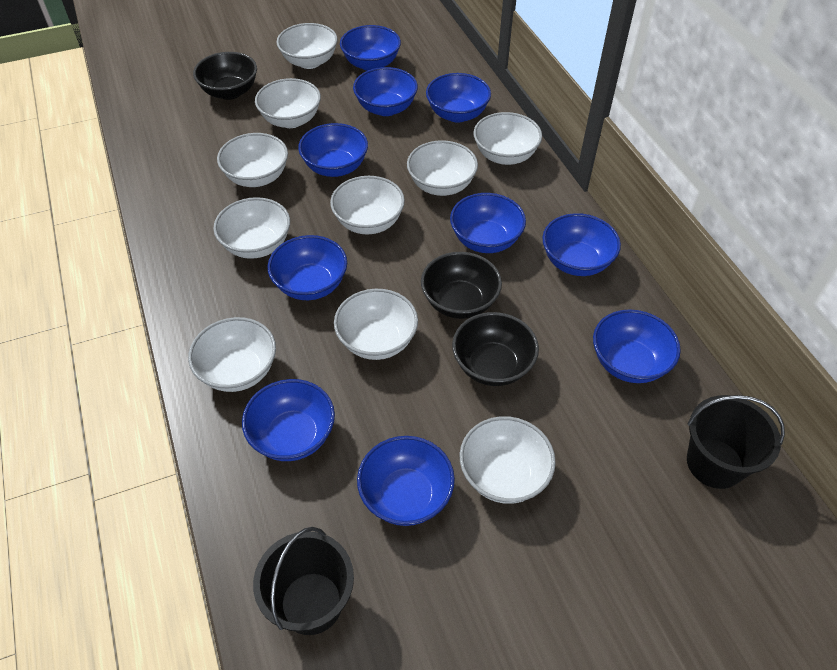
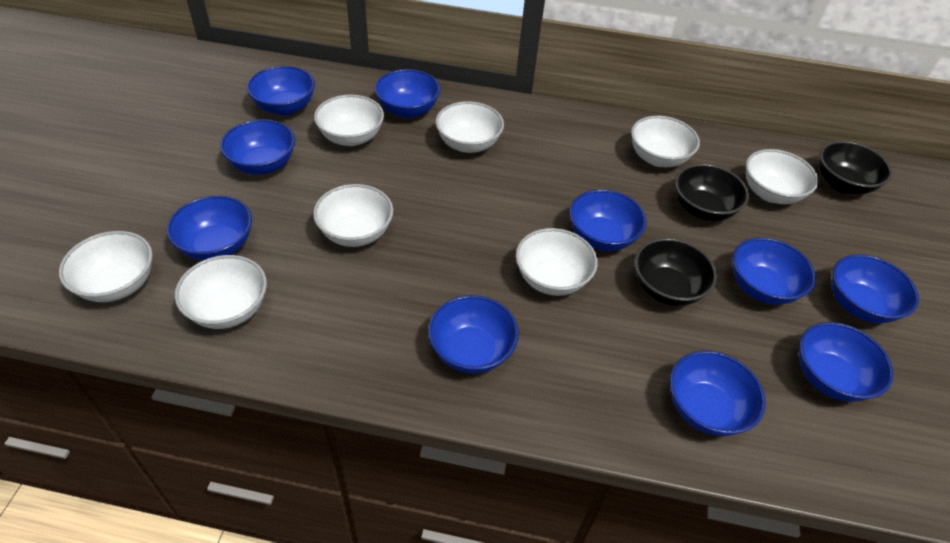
black bucket: [253,527,354,635] [687,395,785,489] = 2 -> none = 0
white bowl: [188,317,276,392] [213,197,290,259] [217,133,288,187] [255,78,321,128] [277,23,338,69] [330,176,405,234] [334,289,418,360] [407,140,478,196] [459,416,556,504] [474,112,542,165] = 10 -> [59,231,153,302] [175,255,267,329] [313,184,393,247] [314,94,384,146] [436,101,504,153] [516,228,598,296] [631,116,700,167] [746,149,819,204] = 8

